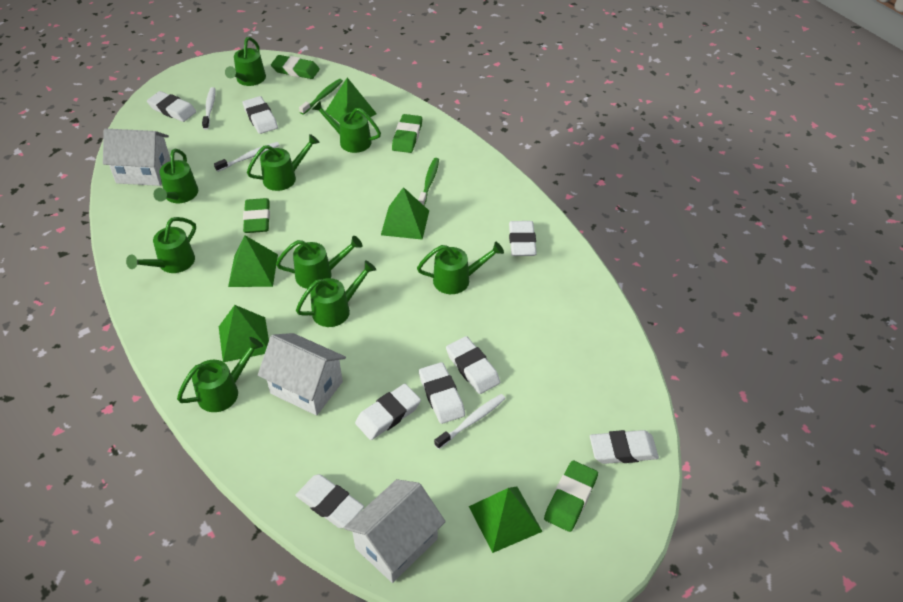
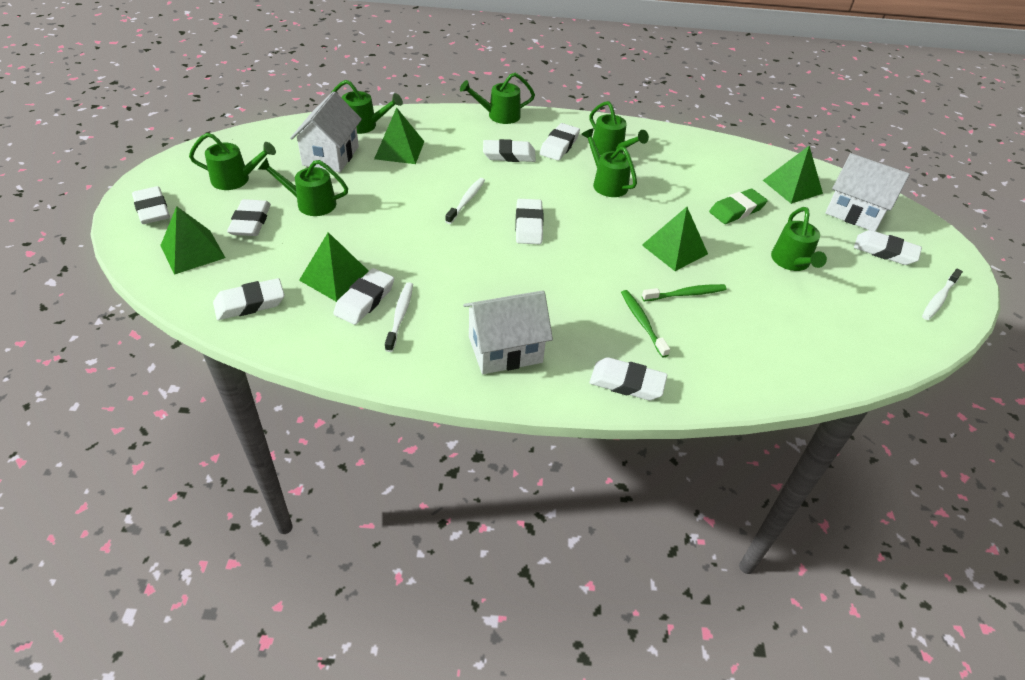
green eraser: [243,198,270,233] [271,55,320,79] [392,114,422,153] [544,461,598,532] = 4 -> [709,188,768,224] = 1
green watering can: [126,217,196,273] [154,149,198,203] [177,337,263,412] [225,37,266,86] [247,134,320,191] [276,236,362,289] [296,260,376,327] [312,101,381,153] [417,242,504,294] = 9 -> [189,133,276,190] [258,158,348,216] [330,80,403,134] [460,73,535,124] [581,128,637,197] [590,101,649,156] [771,207,827,271] = 7
white eraser: [147,91,196,122] [243,96,278,134] [296,474,364,528] [355,384,421,440] [419,362,465,424] [446,336,500,394] [509,221,537,256] [590,430,659,464] = 8 -> [132,186,170,224] [213,278,285,320] [227,199,271,236] [333,268,394,325] [483,139,536,162] [515,199,544,244] [540,123,580,161] [589,357,667,400] [854,230,922,265] = 9

